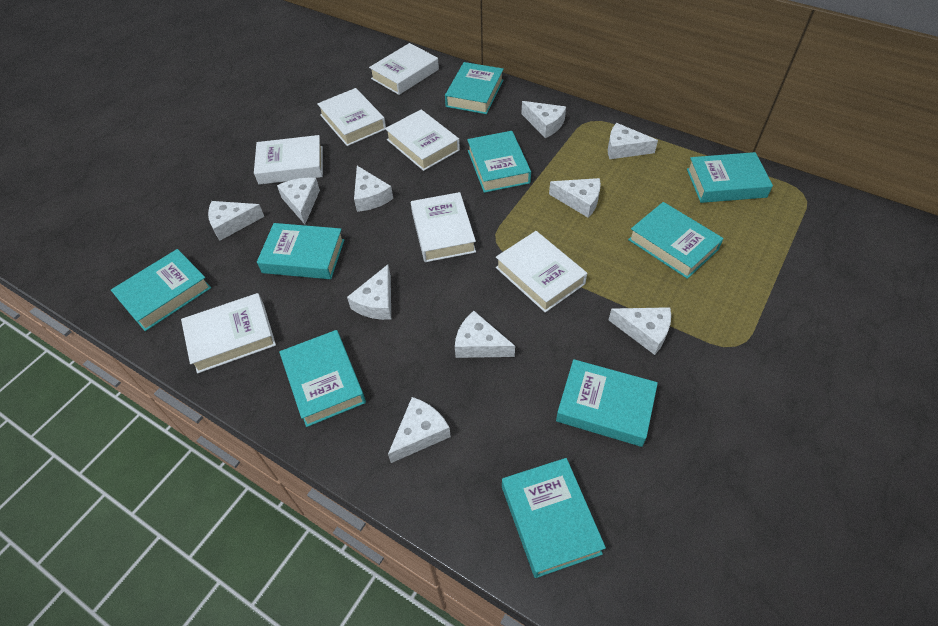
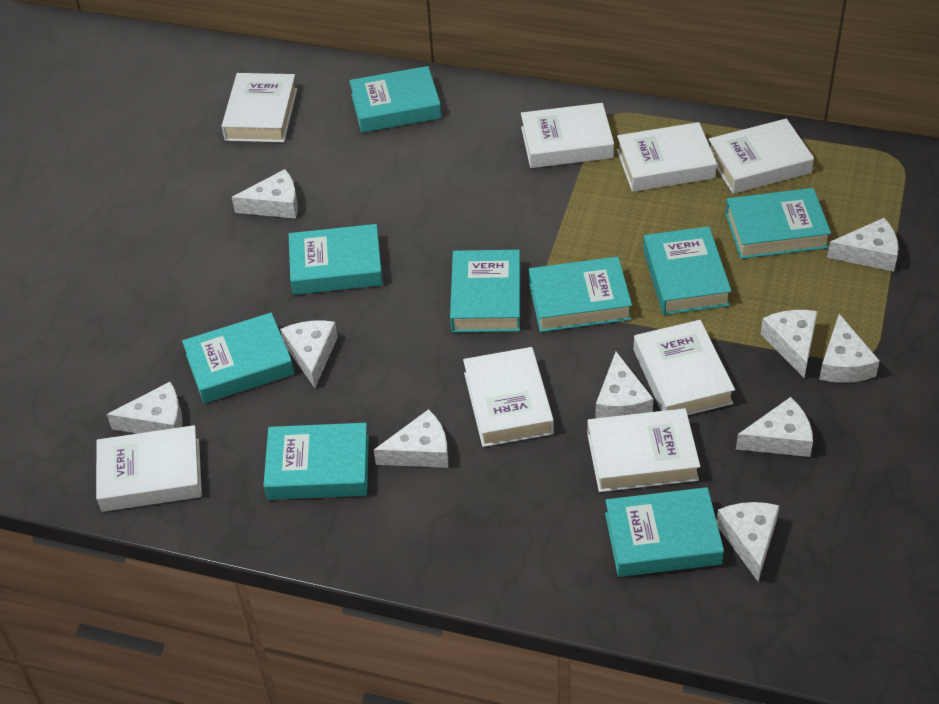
white book: [181,293,276,374] [254,135,323,185] [317,88,386,146] [369,43,439,95] [385,110,460,171] [411,192,476,262] [496,231,587,313] = 7 -> [96,425,202,512] [222,73,297,142] [463,347,554,447] [521,103,614,168] [587,408,700,492] [617,122,717,192] [633,320,735,415] [709,118,814,194] = 8

